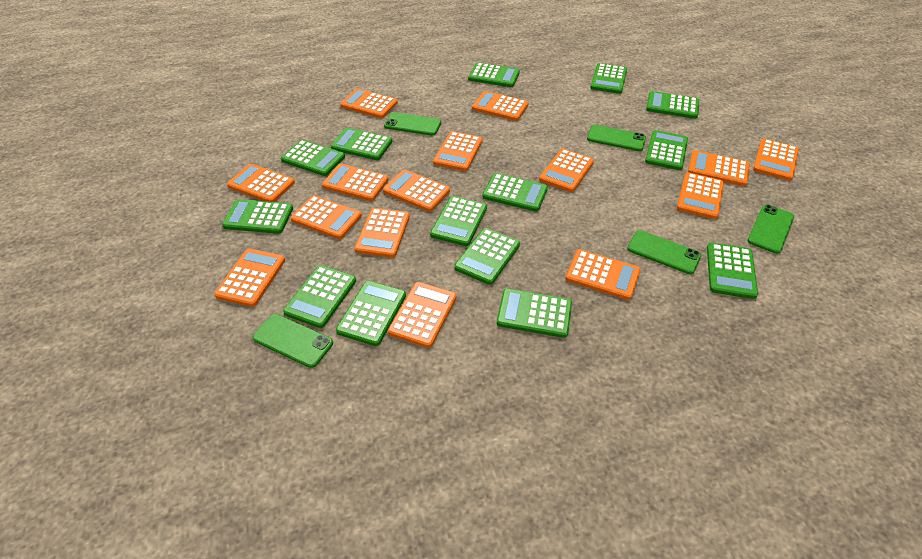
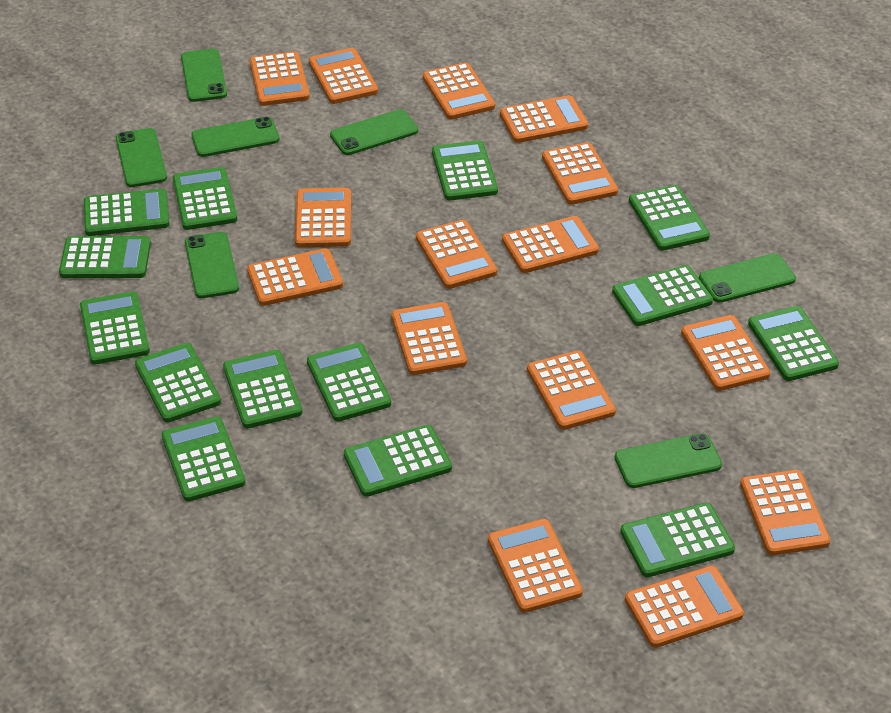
green phone: [252,314,333,368] [384,112,441,136] [587,125,646,151] [627,230,701,274] [747,205,794,254] = 5 -> [116,128,167,187] [181,49,227,102] [185,232,239,298] [191,117,280,157] [330,109,418,155] [615,433,722,488] [699,253,796,303] = 7

